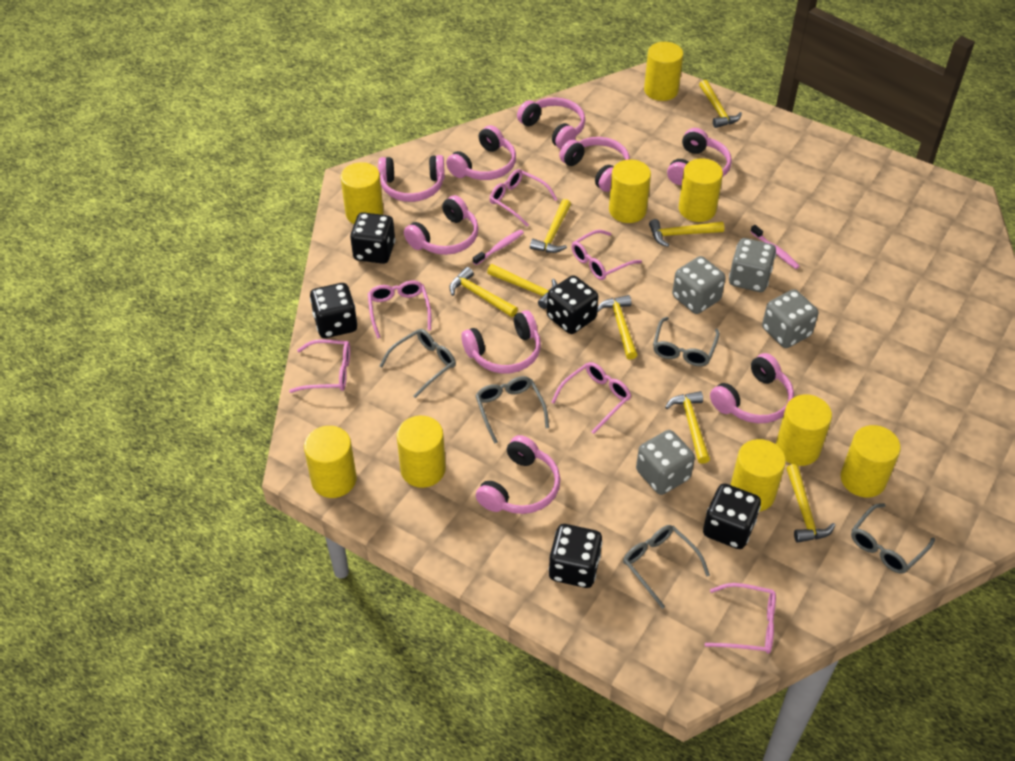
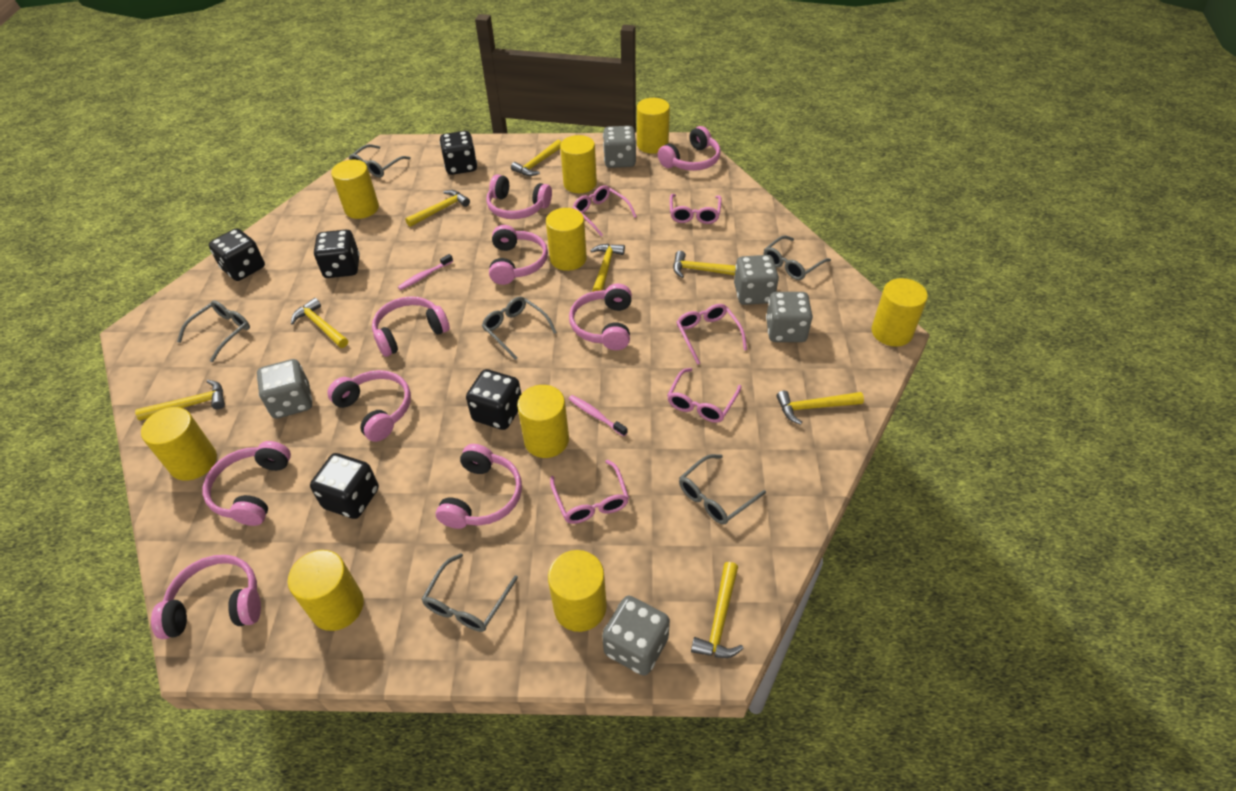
grey dice: [636,430,695,495] [672,256,726,314] [729,238,776,292] [762,289,818,348] = 4 -> [257,359,312,419] [602,596,670,676] [603,126,636,168] [734,255,779,305] [766,292,813,342] = 5
grey glasses: [380,329,456,398] [475,376,549,444] [623,525,710,609] [653,317,720,366] [851,503,935,574] = 5 -> [177,300,250,362] [349,144,411,178] [422,553,518,632] [482,297,557,360] [679,454,766,525] [764,235,831,280] = 6
pink glasses: [289,339,350,393] [368,280,431,339] [490,169,558,226] [551,362,631,434] [572,230,642,280] [704,583,776,654] = 6 -> [550,460,629,524] [572,185,637,236] [667,368,741,423] [670,194,722,224] [677,304,747,365] = 5

